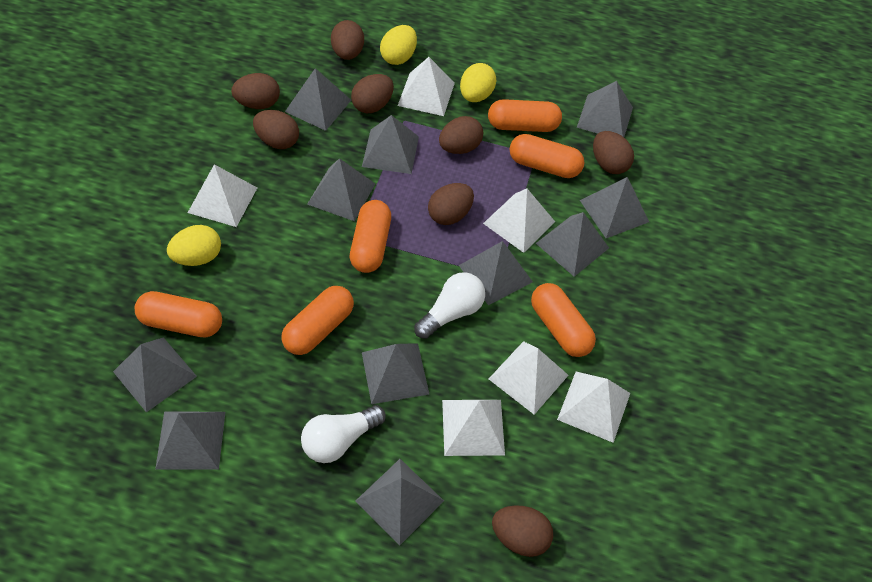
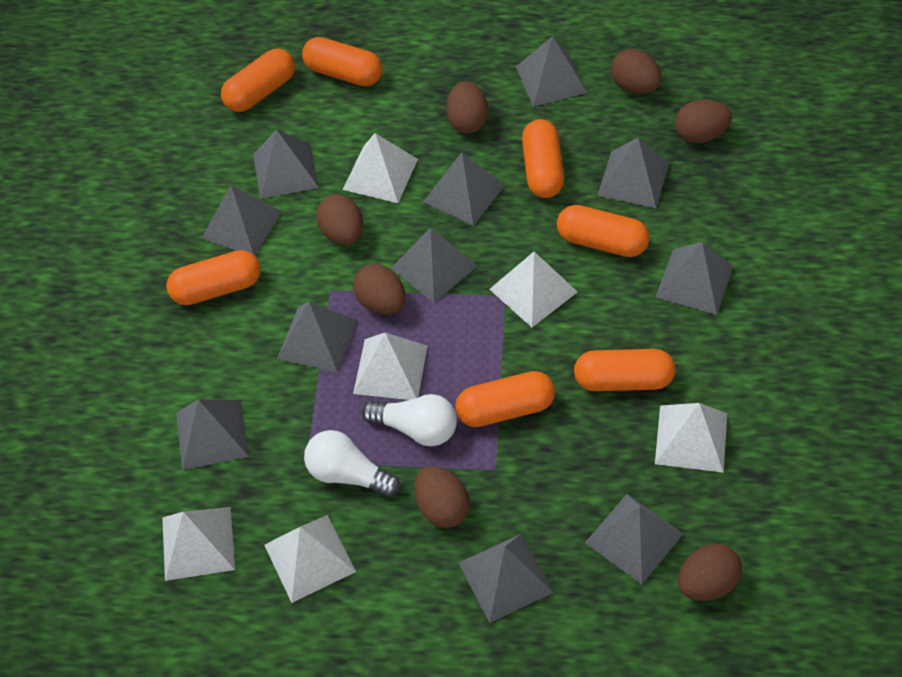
brown egg: [231,73,280,109] [253,110,299,149] [331,20,364,60] [351,74,394,113] [428,183,474,225] [439,116,483,154] [492,506,553,557] [593,131,634,174] = 8 -> [316,194,363,245] [353,264,406,314] [414,466,470,528] [446,81,488,134] [611,49,661,94] [675,99,732,143] [678,544,742,601] = 7
orange capsule: [135,291,222,337] [282,286,354,355] [350,200,391,273] [488,99,562,132] [509,134,585,178] [531,283,596,357] = 6 -> [166,250,261,305] [221,48,295,112] [302,37,382,86] [455,371,555,427] [522,119,564,198] [557,205,650,257] [574,349,675,391] = 7
yellow egg: [167,225,221,266] [380,25,417,65] [460,63,497,102] = 3 -> none = 0

